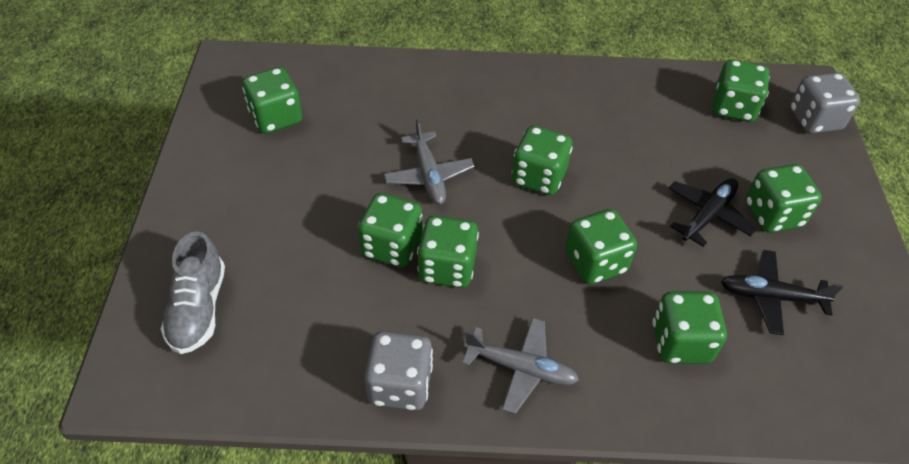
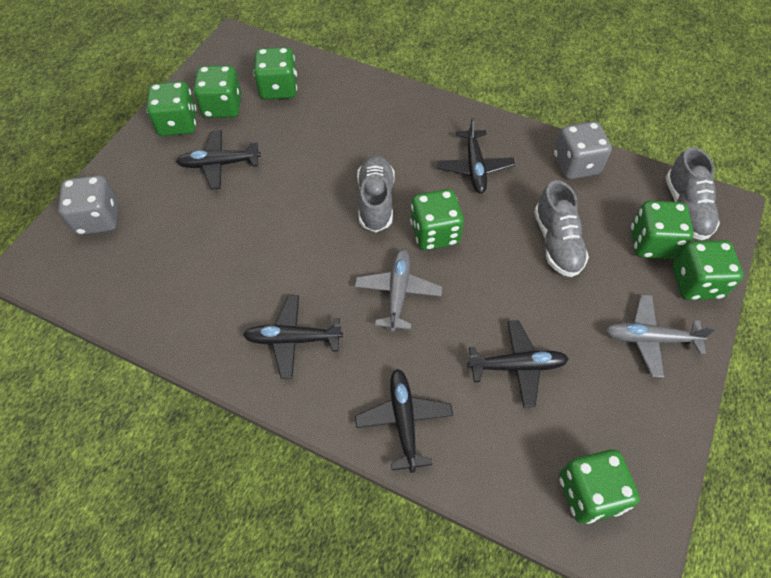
black plane: [669,178,757,247] [721,250,843,335] = 2 -> [176,130,261,190] [243,296,343,378] [355,369,453,473] [437,117,515,194] [467,320,569,408] = 5
green dice: [242,67,302,134] [358,193,423,267] [417,215,479,288] [512,126,573,195] [565,209,637,284] [652,291,727,364] [713,59,770,122] [746,164,822,233] = 8 -> [146,81,197,136] [193,65,241,118] [253,47,297,100] [410,189,464,250] [559,450,640,524] [631,201,694,259] [672,240,744,300] = 7
grey shoe: [161,231,225,354] = 1 -> [357,155,395,232] [534,180,589,277] [665,147,720,240] = 3

